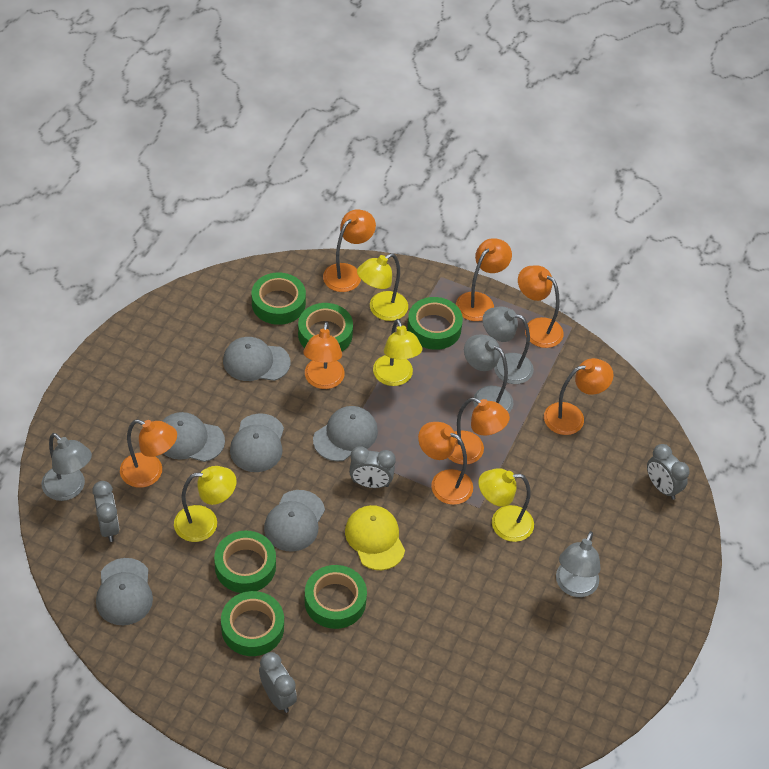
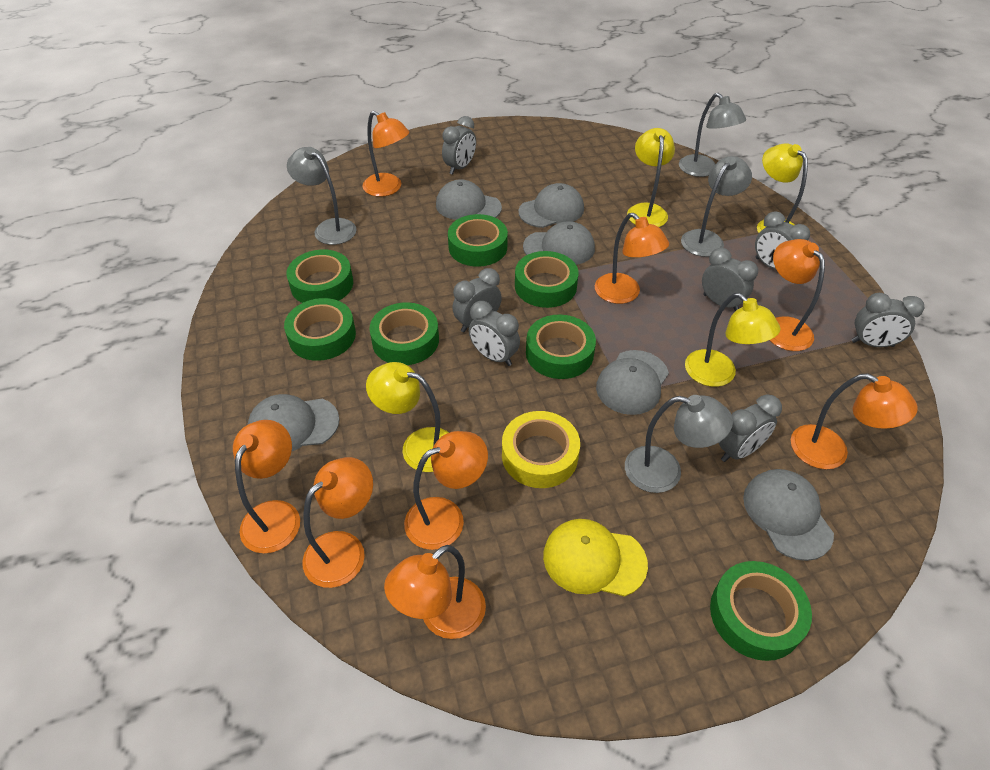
green tape: [214,531,276,593] [221,591,284,656] [252,273,306,325] [298,303,353,352] [305,565,367,629] [407,297,463,350] = 6 -> [284,298,356,361] [286,249,353,303] [369,302,439,365] [448,214,508,267] [515,251,579,308] [526,315,596,379] [710,561,812,661] = 7
grey clock: [92,481,120,542] [259,652,297,713] [349,446,396,488] [647,444,690,500] = 4 -> [442,116,476,175] [452,268,502,333] [469,301,520,366] [702,248,758,311] [719,394,782,462] [755,211,810,269] [851,293,924,347] = 7
yellow tape: none = 0 -> [502,411,580,488] = 1

